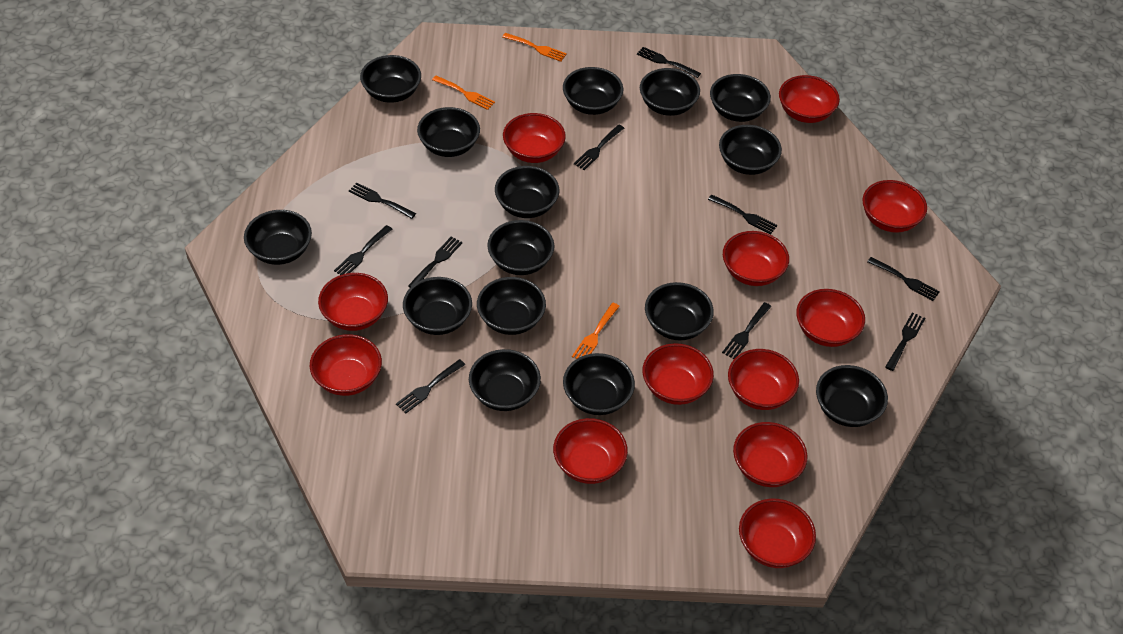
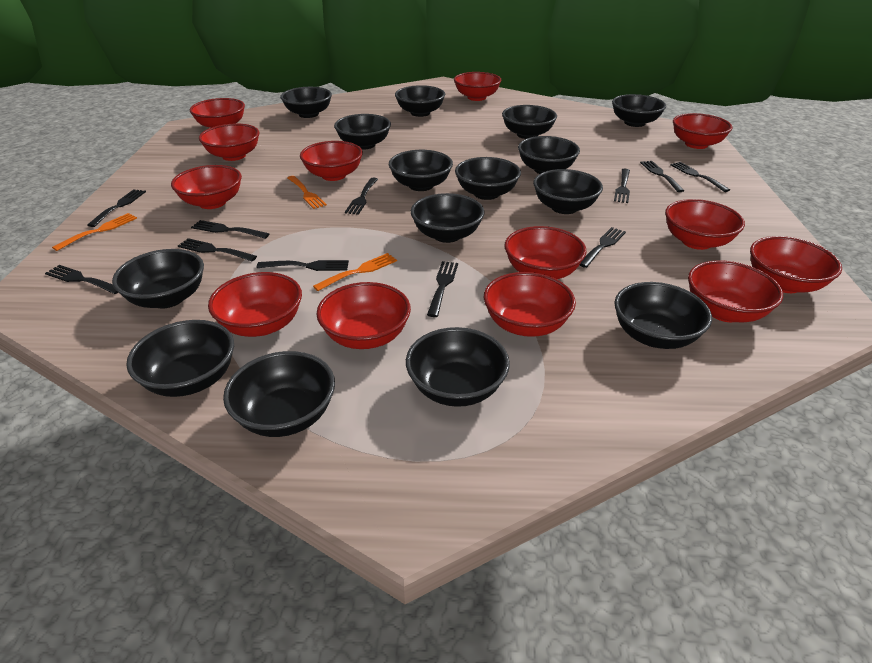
black fork: [334,225,392,275] [349,183,416,219] [396,359,465,413] [408,236,462,287] [574,125,624,170] [637,47,701,78] [708,195,777,234] [722,302,772,359] [867,257,940,301] [885,312,925,371] = 10 -> [45,265,119,294] [87,189,146,227] [178,238,257,261] [191,220,269,239] [257,260,349,271] [345,178,378,215] [427,261,458,317] [580,227,626,268] [614,169,630,203] [640,161,685,192] [670,162,730,192] = 11
red bowl: [310,334,382,396] [318,273,388,331] [503,113,566,163] [553,418,628,484] [642,343,714,405] [723,231,789,286] [728,349,799,410] [733,422,808,487] [739,499,816,568] [779,75,840,123] [796,289,865,347] [862,180,927,233] = 12 -> [171,165,242,209] [190,98,245,128] [199,124,260,161] [208,272,302,337] [300,141,363,181] [316,282,411,349] [454,72,501,101] [484,272,576,337] [504,226,586,279] [665,199,745,250] [673,113,733,149] [688,261,783,322] [750,236,842,293] = 13

